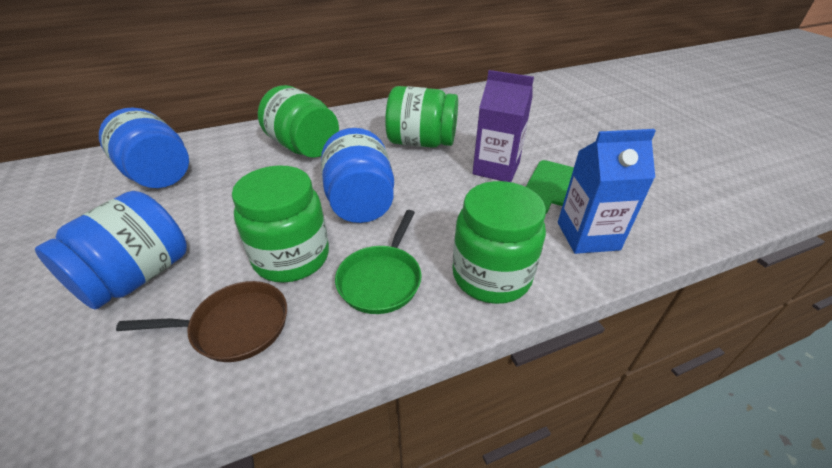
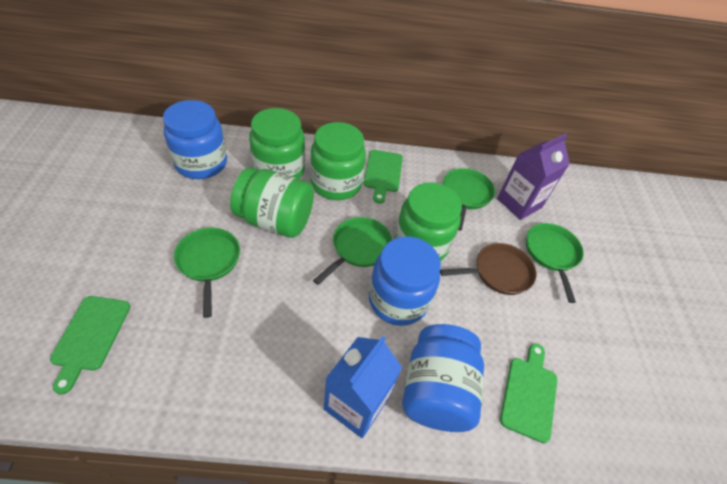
green cutting board: [526,160,574,214] = 1 -> [50,296,130,394] [364,150,403,204] [500,343,557,443] = 3
green pan: [335,210,422,314] = 1 -> [174,228,240,318] [313,217,392,285] [443,168,495,231] [526,223,584,303] = 4

